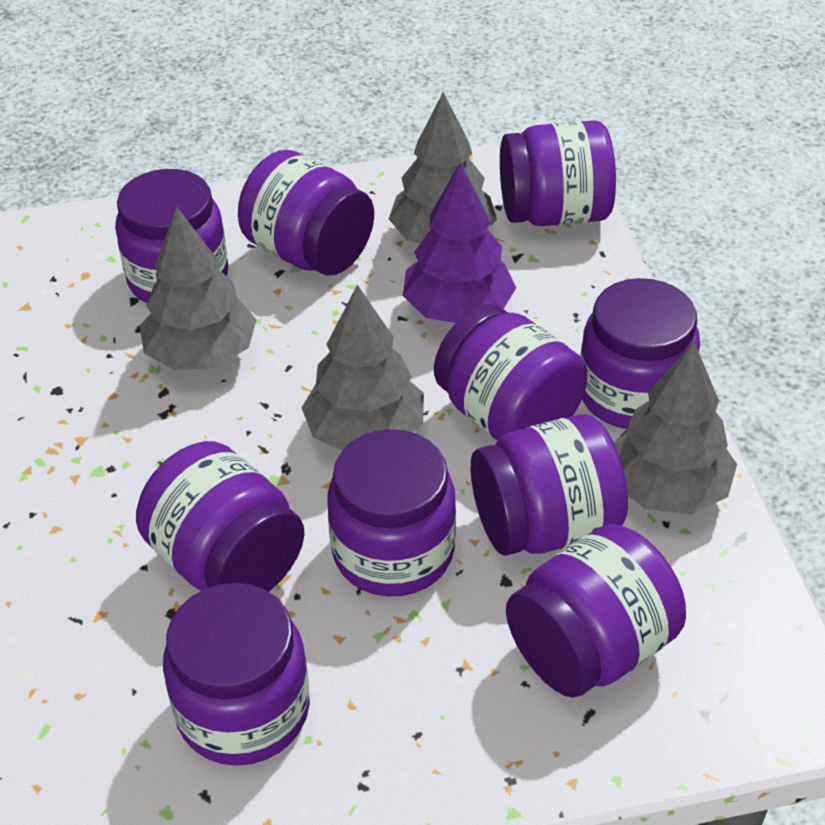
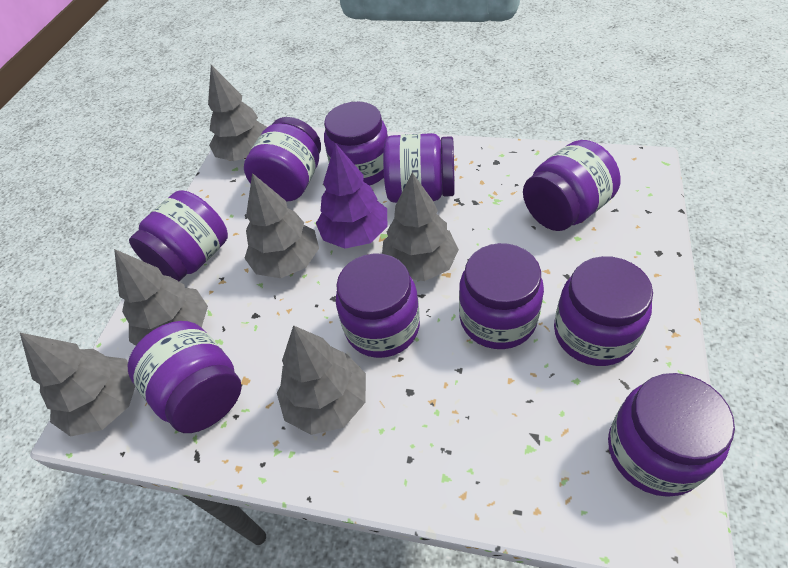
grey tree: [140,207,256,370] [301,285,424,450] [389,92,497,243] [614,341,737,515] = 4 -> [20,333,135,437] [114,249,208,346] [208,65,267,161] [245,173,319,278] [277,325,366,435] [382,173,459,281] = 6

